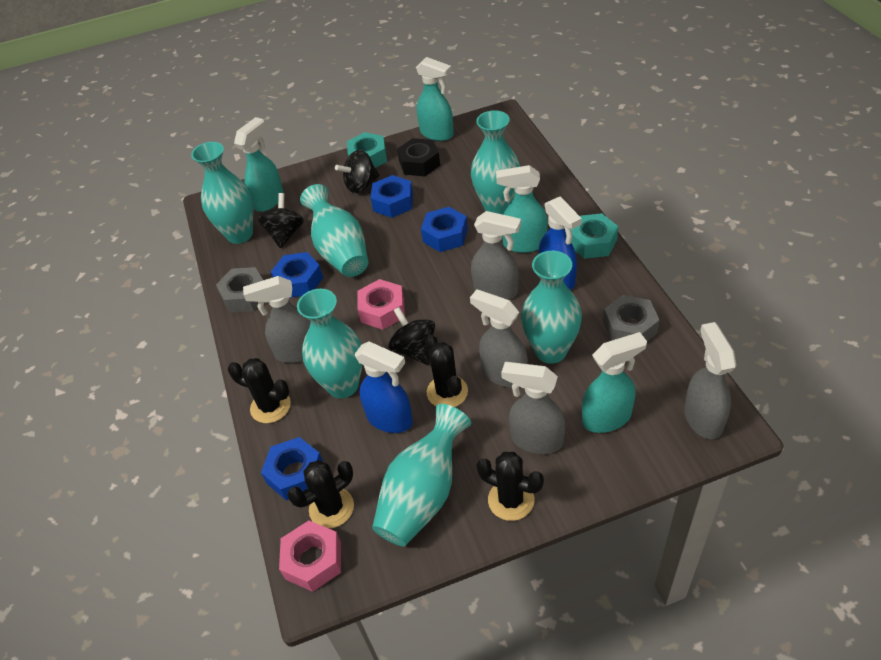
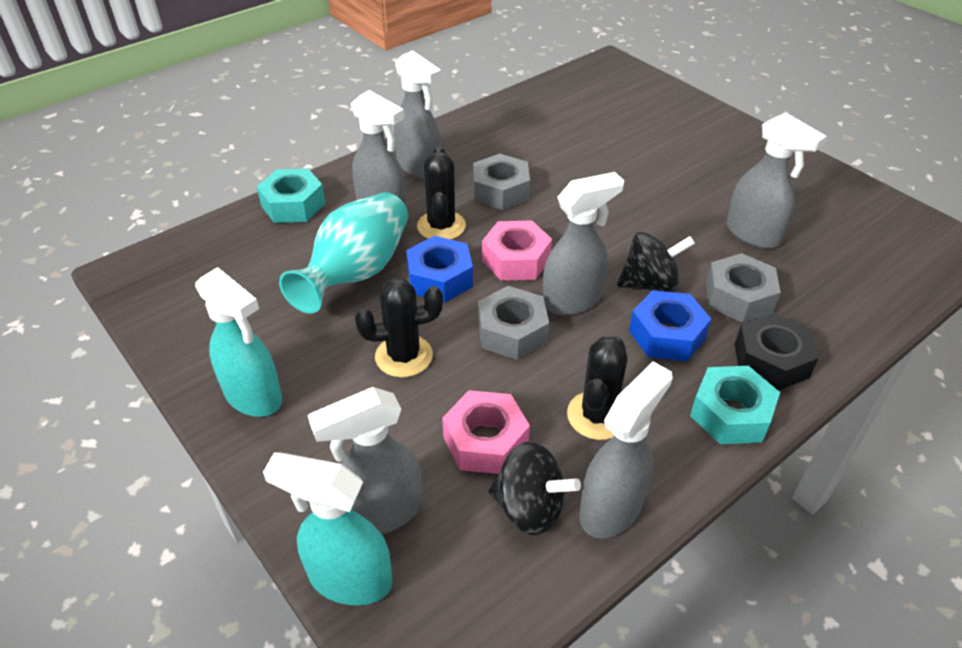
black cactus: [228,358,291,423] [287,460,354,528] [425,335,468,407] [476,452,544,521] = 4 -> [355,278,443,377] [417,147,466,240] [567,336,627,440] = 3
black spinning top: [258,193,304,248] [335,150,379,193] [388,307,435,365] = 3 -> [489,442,581,536] [617,232,695,292] = 2
blue nut: [261,437,323,500] [271,252,323,298] [371,175,413,218] [421,207,468,252] = 4 -> [406,236,473,303] [629,290,711,361] = 2
blue spray bottle: [355,341,413,433] [539,196,582,290] = 2 -> none = 0
grey nut: [216,267,263,312] [603,295,660,341] = 2 -> [473,154,530,210] [478,286,549,360] [706,253,781,323] = 3
grey spray bottle: [243,276,311,363] [470,289,528,388] [471,211,521,300] [501,362,565,454] [684,322,736,439] = 5 -> [308,387,422,534] [351,90,406,206] [394,50,442,179] [543,172,624,315] [579,361,673,539] [726,112,827,249] = 6
turquoise spray bottle: [234,117,284,212] [416,57,454,141] [496,165,548,253] [582,332,647,433] = 4 -> [195,267,282,417] [263,452,392,605] = 2
turquoise vase: [191,142,253,244] [297,289,362,398] [300,184,368,277] [372,404,471,546] [471,110,520,215] [521,251,582,364] = 6 -> [279,192,408,314] = 1

